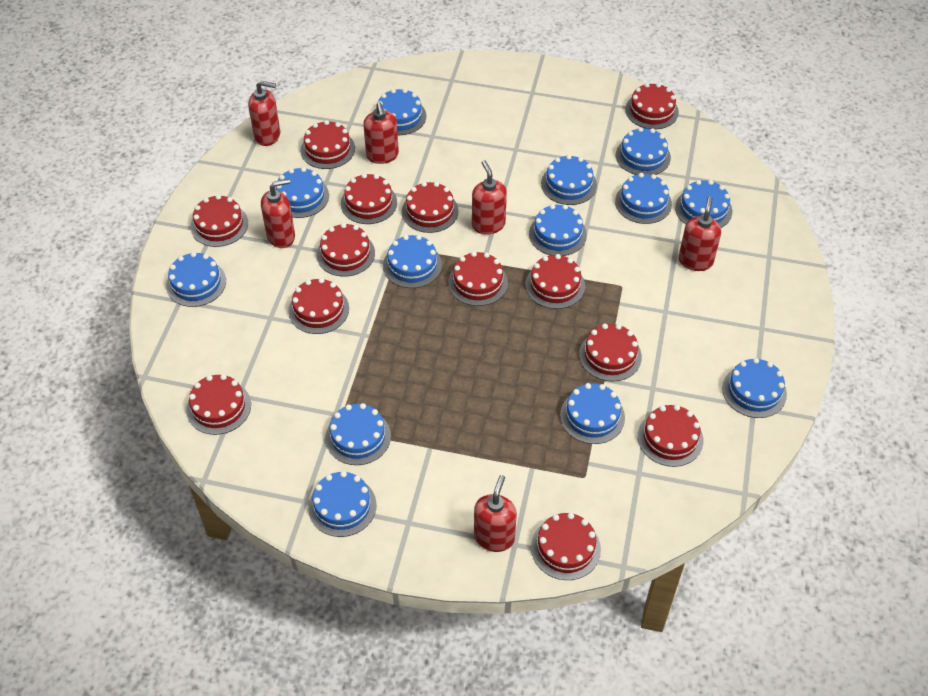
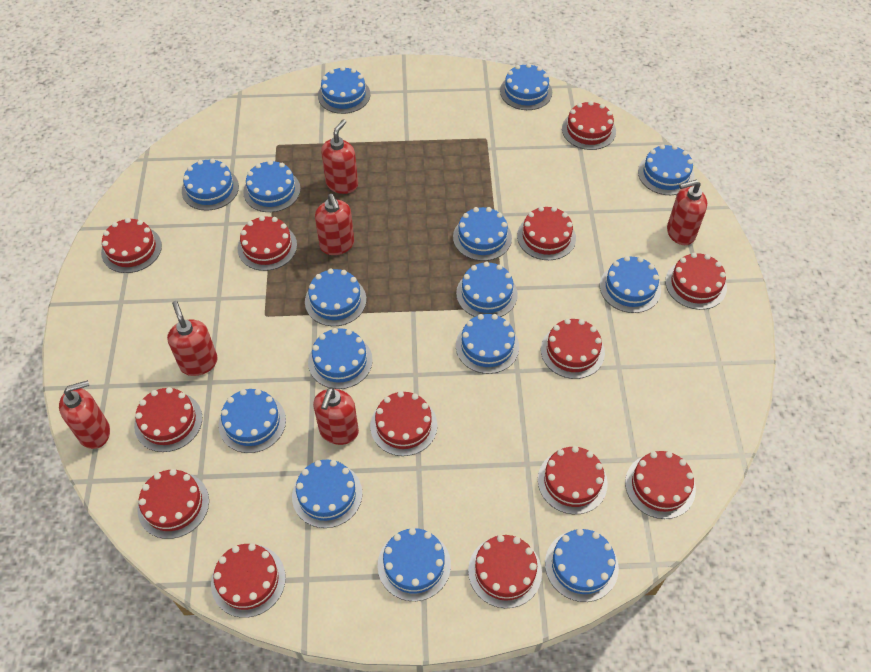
blue cake: [166,252,226,307] [275,167,329,218] [308,471,377,537] [325,403,391,465] [376,88,426,135] [383,235,442,288] [529,204,587,256] [541,155,597,205] [560,383,625,444] [615,173,672,224] [616,127,671,175] [675,180,732,228] [722,358,787,418] = 13 -> [182,159,239,211] [218,389,286,453] [243,160,300,212] [292,460,362,528] [305,269,366,326] [308,328,373,389] [318,66,370,114] [378,528,451,601] [453,207,512,261] [456,261,518,317] [456,314,519,374] [500,63,552,110] [545,529,619,602] [600,256,661,313] [638,144,695,195] = 15

